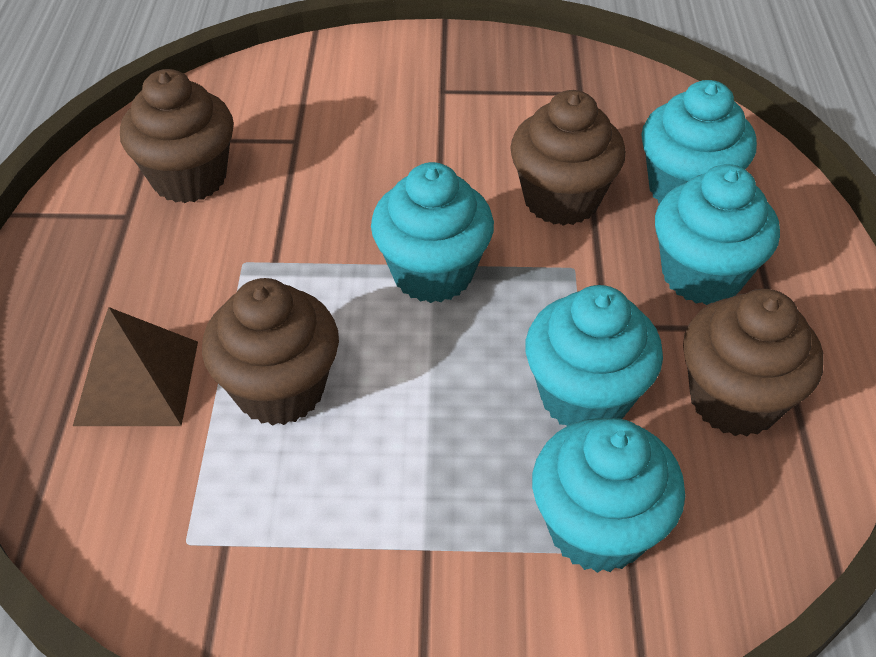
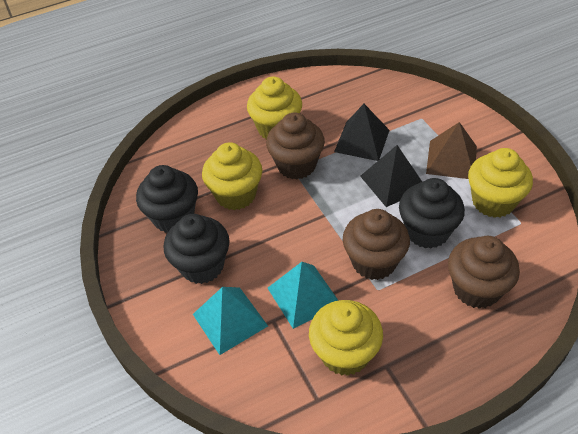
black cupcake: none = 0 -> [136,165,198,233] [164,214,230,284] [399,178,465,249] = 3
black pyramid: none = 0 -> [334,104,390,161] [360,145,422,207] = 2
brown cupcake: [120,69,234,203] [202,278,339,426] [510,90,626,226] [683,289,823,436] = 4 -> [266,113,325,179] [343,209,410,280] [448,236,520,309] = 3
turquoise cupcake: [371,162,494,303] [525,285,663,426] [532,418,685,573] [641,80,757,204] [655,164,780,305] = 5 -> none = 0
turquoise pyramid: none = 0 -> [193,287,268,355] [268,262,339,329] = 2
yellow cupcake: none = 0 -> [202,142,262,210] [247,76,302,140] [309,300,383,376] [468,148,533,218] = 4

